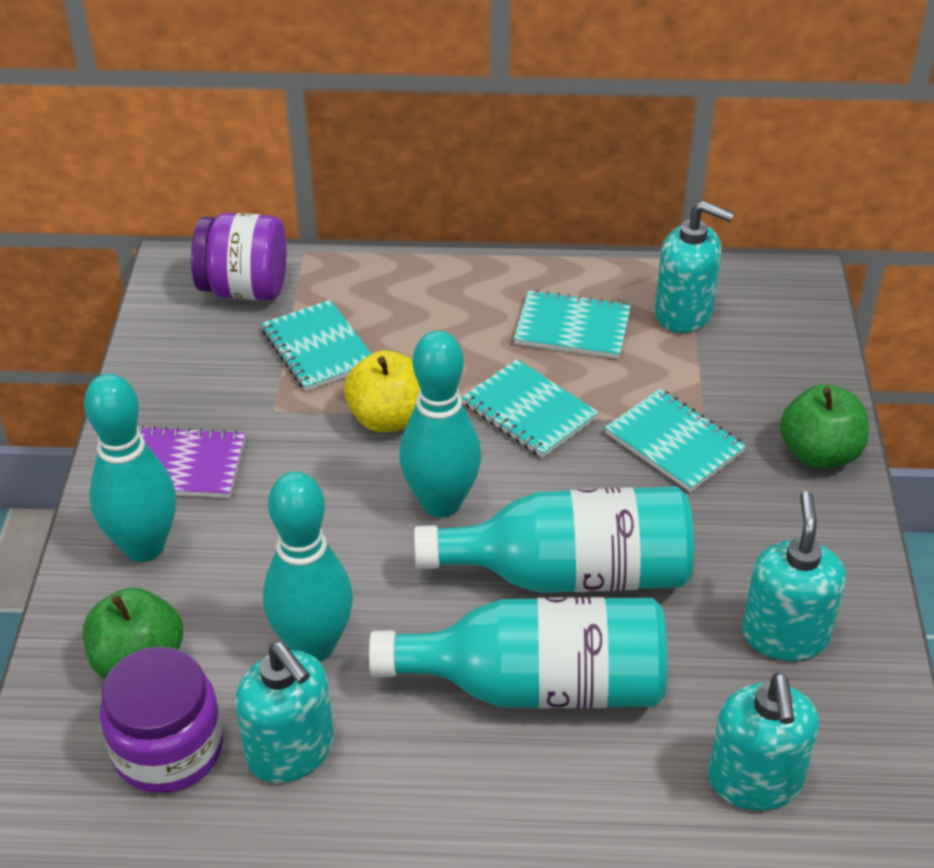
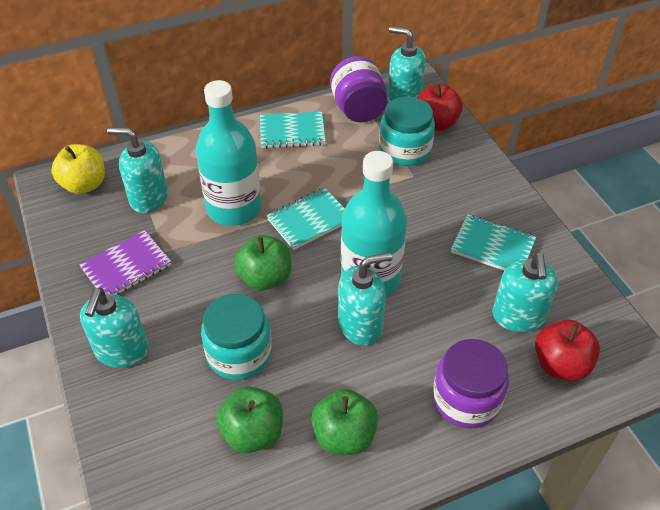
green apple: [83,587,183,679] [780,384,869,469] = 2 -> [216,386,283,453] [234,235,291,290] [311,389,378,455] = 3
red apple: none = 0 -> [417,83,463,131] [535,320,600,381] = 2
turquoise bowling pin: [84,374,176,562] [263,471,353,661] [399,330,481,518] = 3 -> none = 0
turquoise jar: none = 0 -> [201,294,272,380] [379,97,435,166] = 2
turquoise notebook: [261,300,371,391] [461,359,599,458] [514,290,631,359] [605,389,746,492] = 4 -> [260,112,326,149] [266,188,345,250] [451,214,536,271] = 3
turquoise soap dispenser: [235,642,334,783] [655,201,735,333] [708,673,819,811] [742,491,846,661] = 4 -> [80,288,149,368] [107,128,168,213] [338,252,392,345] [387,26,426,102] [493,252,558,332] = 5

